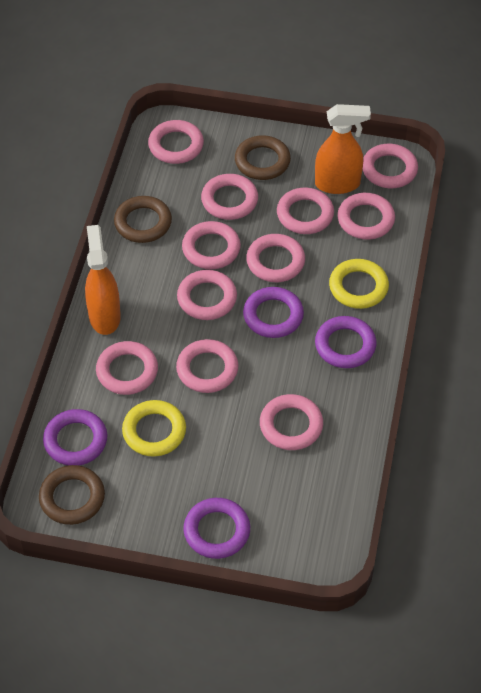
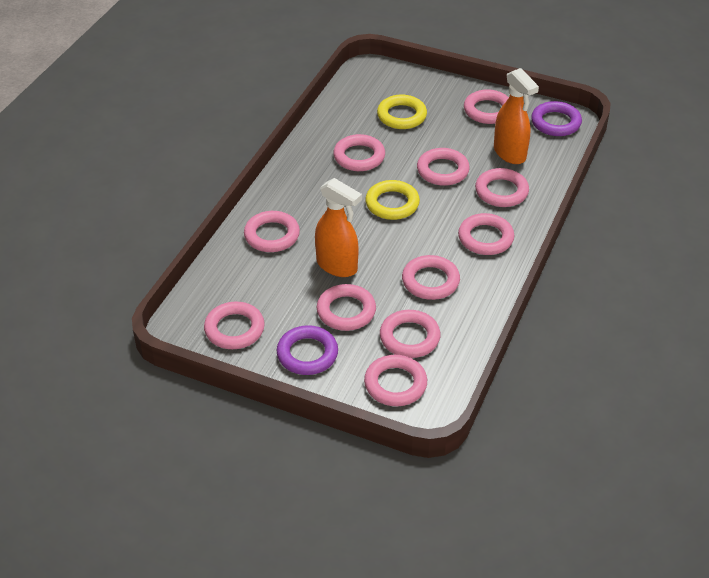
brown ring: [39,465,105,525] [114,196,172,243] [235,135,291,180] = 3 -> none = 0
purple ring: [43,409,107,466] [183,498,250,559] [243,287,304,338] [315,316,377,368] = 4 -> [277,325,338,375] [531,101,582,136] = 2

